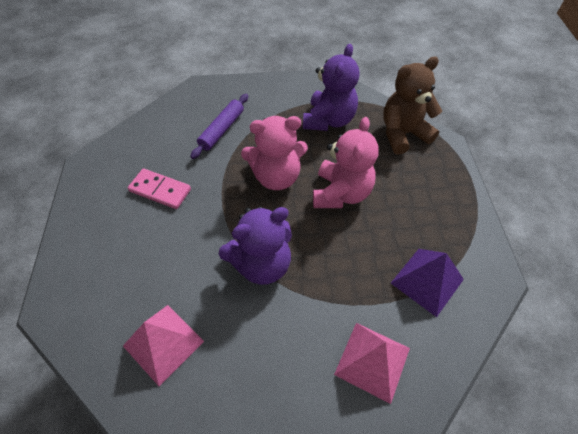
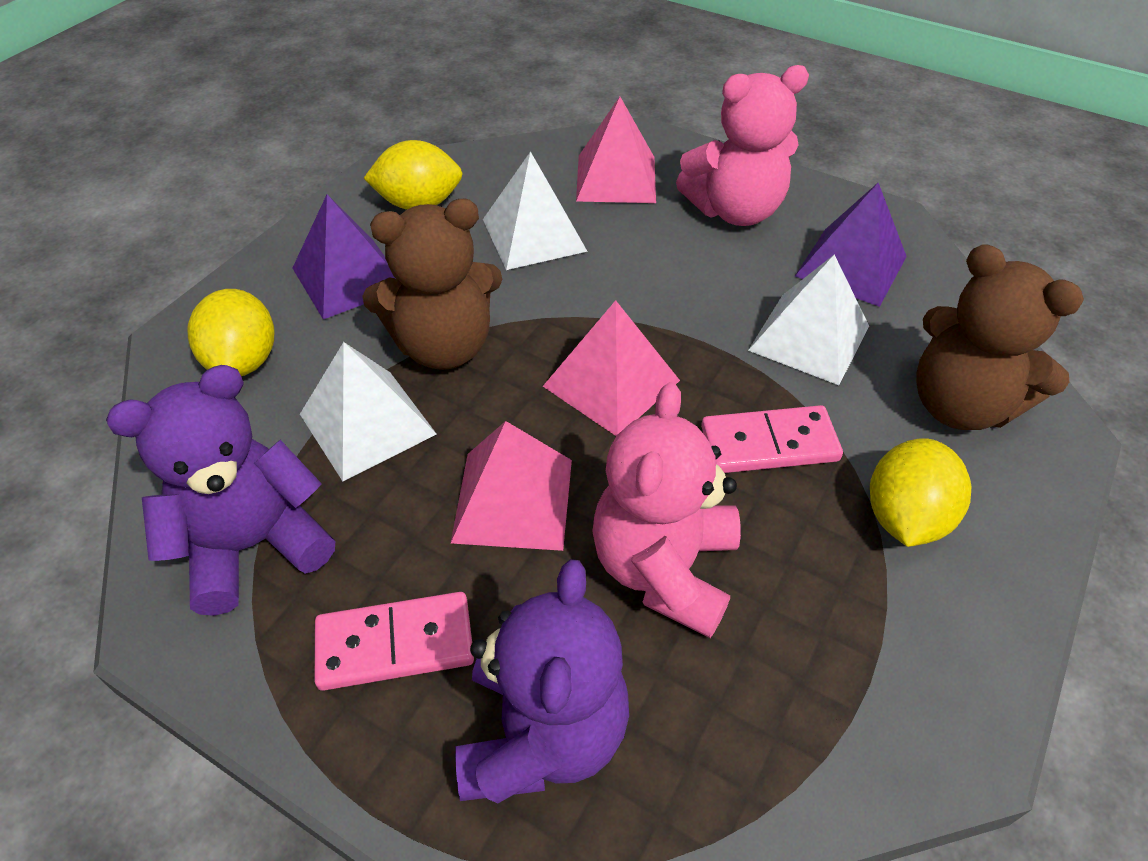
brown teddy bear: [383,57,442,155] = 1 -> [362,199,502,370] [916,244,1084,430] = 2
pink domino: [128,169,191,209] = 1 -> [315,592,474,691] [701,405,843,473] = 2
pink pyramid: [123,305,204,386] [334,323,410,404] = 2 -> [451,421,572,551] [543,300,680,436] [576,97,656,203] = 3
purple pyramid: [391,249,464,317] = 1 -> [292,194,395,320] [795,183,907,307] = 2
purple rolling pin: [190,94,248,159] = 1 -> none = 0
white pyramid: none = 0 -> [300,342,437,481] [483,151,588,270] [748,254,869,385] = 3
yellow lemon: none = 0 -> [187,289,274,376] [363,140,463,210] [870,438,971,547] = 3

